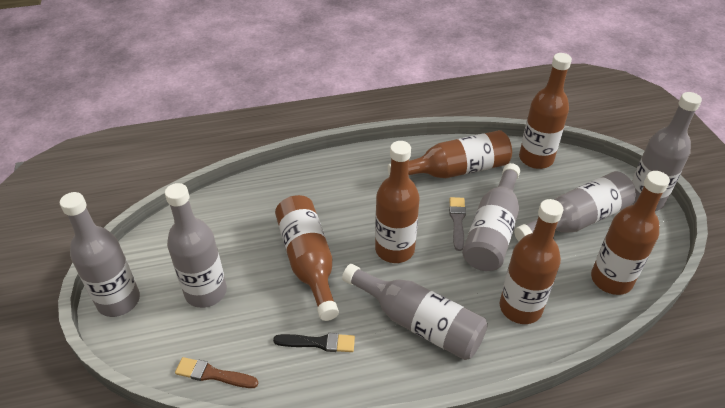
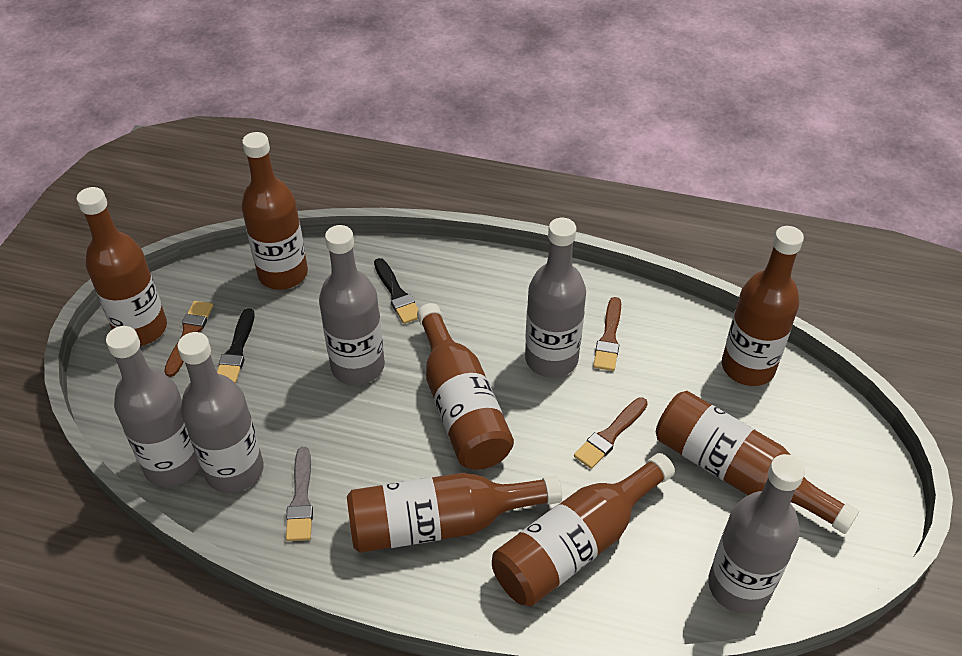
black brush: [273,333,355,352] = 1 -> [217,308,255,384] [374,258,419,324] = 2
brown bottle: [275,195,339,321] [375,141,420,263] [388,130,512,178] [500,199,563,324] [519,53,572,169] [591,171,670,295] = 6 -> [77,187,167,346] [242,132,308,290] [347,473,562,553] [417,303,514,469] [492,453,675,607] [656,391,859,534] [722,226,804,386] = 7
brown brush: [175,357,258,388] = 1 -> [164,301,213,377] [574,397,648,469] [593,297,621,371] = 3
grey bottle: [60,192,140,317] [165,183,227,308] [342,264,488,360] [462,163,520,271] [514,171,636,241] [632,92,702,211] = 6 -> [106,326,200,487] [177,332,264,493] [319,225,385,385] [525,218,586,378] [708,454,805,614] = 5

